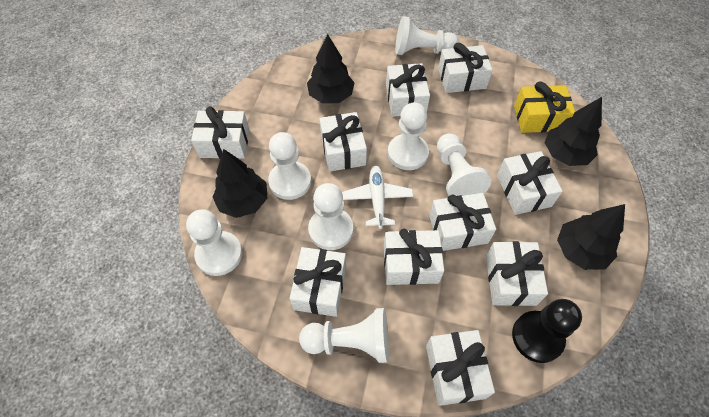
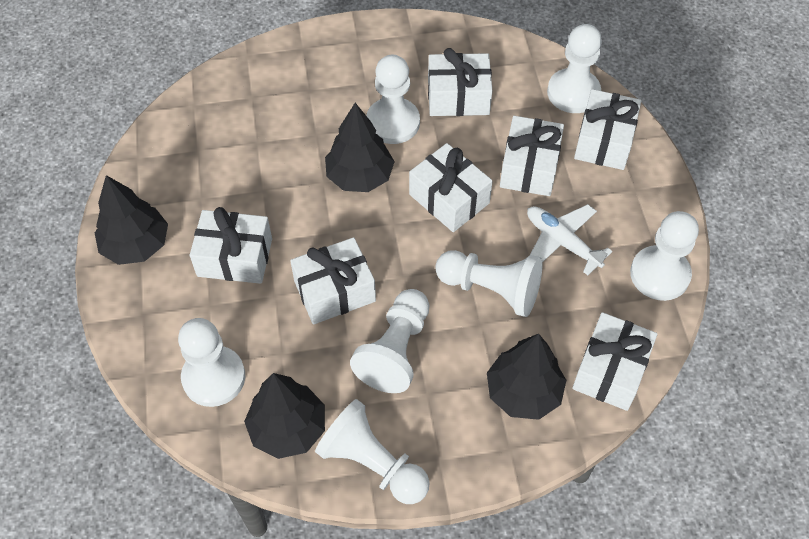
black pawn: [512,299,582,363] = 1 -> none = 0
white gift: [191,106,249,159] [290,247,346,317] [319,112,367,172] [384,229,444,285] [386,63,430,117] [426,330,495,406] [429,193,496,251] [438,43,493,93] [486,241,548,306] [497,151,563,215] = 10 -> [190,207,272,284] [290,237,376,325] [409,143,493,232] [428,48,492,116] [500,116,564,196] [572,312,657,411] [574,89,641,170] = 7
yellow gift: [514,81,575,133] = 1 -> none = 0

